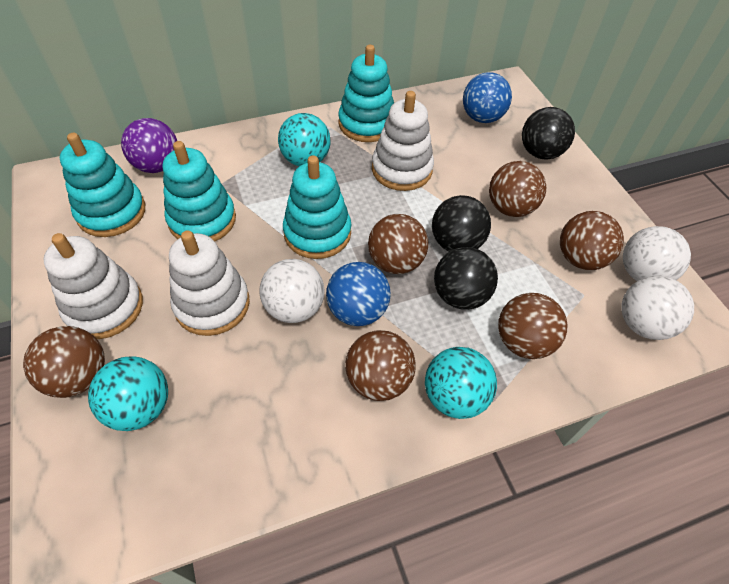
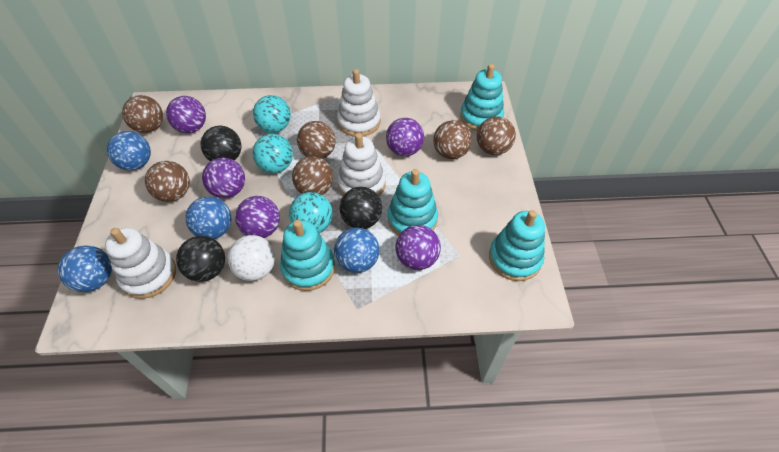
blue ball: [326,262,391,326] [463,72,512,123] = 2 -> [58,246,112,292] [107,131,151,171] [185,196,231,239] [334,228,379,273] = 4
purple ball: [121,118,177,173] = 1 -> [166,96,206,133] [202,158,245,199] [235,196,280,238] [386,118,424,156] [395,225,441,270] = 5
white ball: [259,259,324,323] [621,276,694,340] [623,226,691,281] = 3 -> [227,235,275,281] = 1

